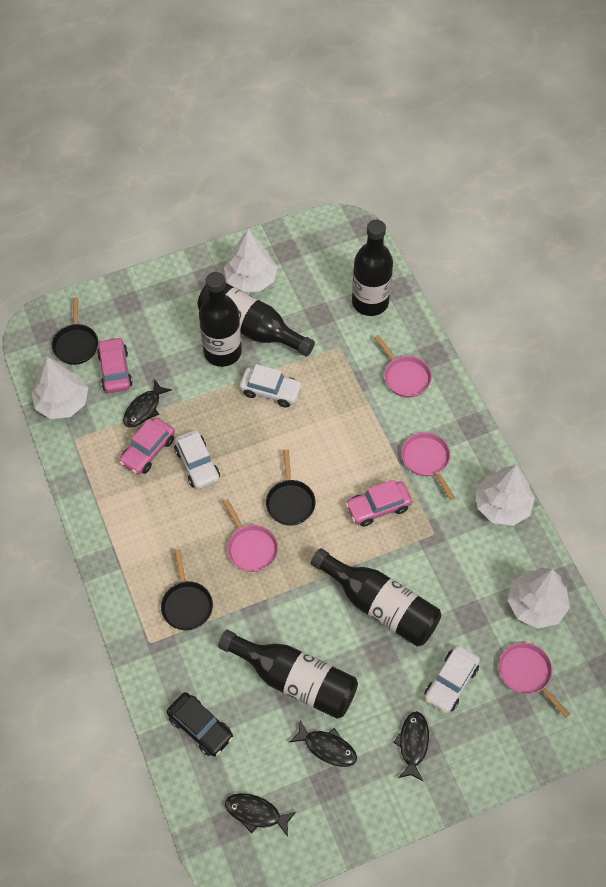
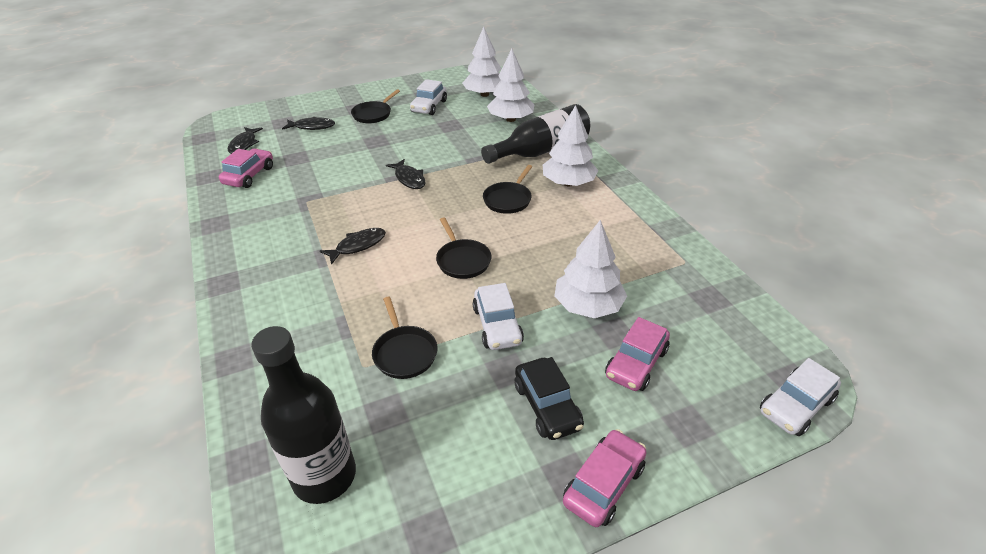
black bottle: [198,283,315,357] [199,272,242,367] [218,630,358,719] [311,548,441,646] [352,220,393,316] = 5 -> [251,326,356,504] [481,104,590,164] = 2
black pan: [52,297,98,365] [161,549,213,631] [266,450,316,526] = 3 -> [351,89,400,123] [372,296,438,379] [436,217,491,279] [483,165,533,214] = 4
pink pan: [223,499,278,572] [375,335,432,397] [402,432,455,500] [499,642,570,718] = 4 -> none = 0

